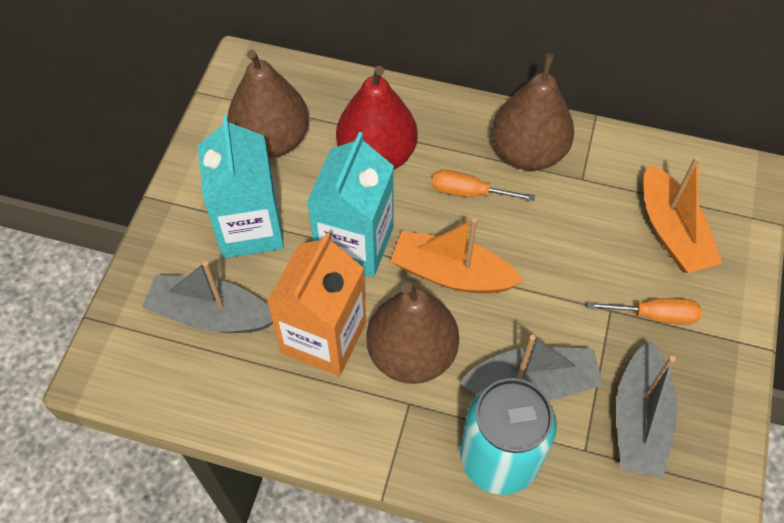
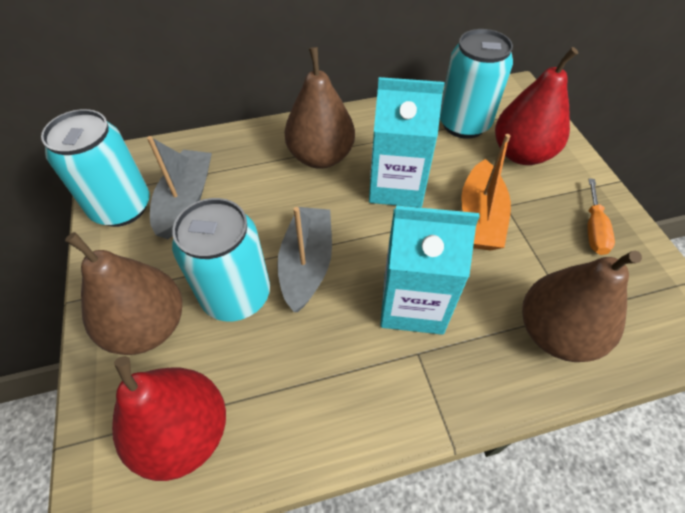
grey boat: [142,261,273,333] [459,335,603,401] [616,340,678,478] = 3 -> [147,136,212,239] [277,207,332,312] = 2
orange boat: [391,218,524,293] [643,157,722,273] = 2 -> [461,134,511,250] = 1
orange carton: [267,233,366,376] = 1 -> none = 0
orange screwdriver: [432,170,535,201] [587,298,702,324] = 2 -> [587,178,615,255] = 1
red pear: [336,66,418,169] = 1 -> [112,356,226,481] [495,47,578,165] = 2
turquoise can: [460,378,557,495] = 1 -> [41,109,149,227] [172,198,270,321] [440,29,513,139] = 3

